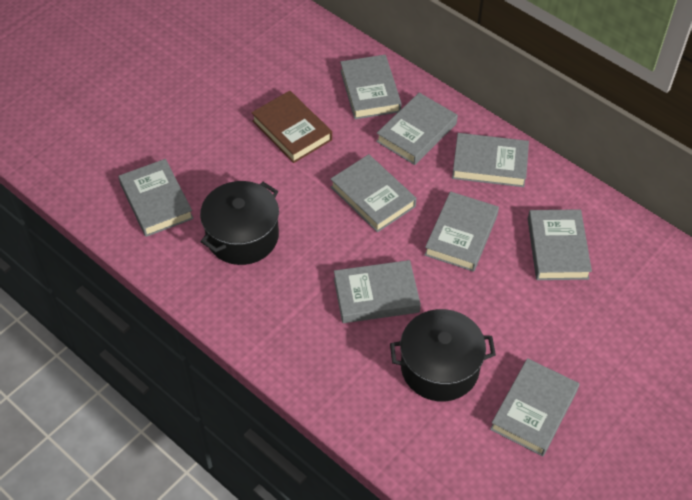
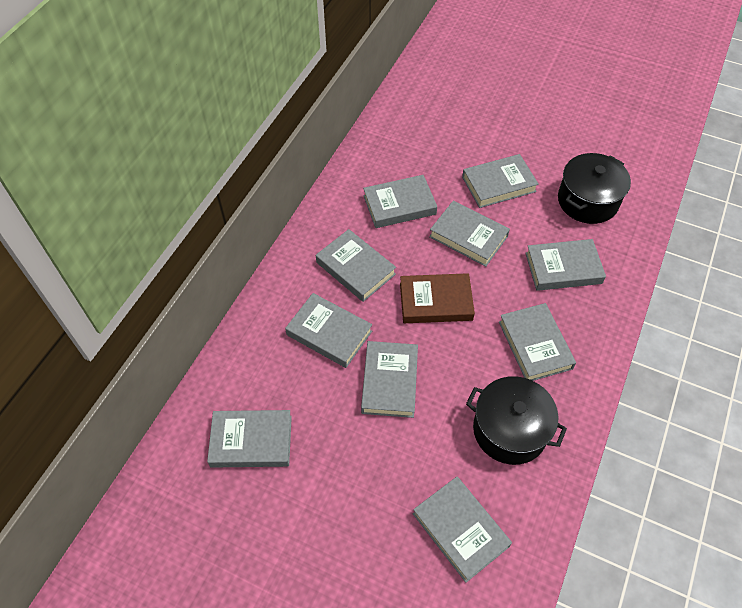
grey book: [118,159,194,237] [331,154,417,233] [334,260,421,323] [340,55,401,119] [376,93,458,165] [424,191,499,272] [452,133,529,187] [490,358,579,456] [528,209,592,280] = 9 -> [207,410,292,468] [285,293,372,368] [316,229,396,302] [361,341,418,418] [363,175,437,228] [413,477,512,583] [429,201,510,267] [462,154,539,208] [499,303,576,381] [525,239,606,291] = 10

